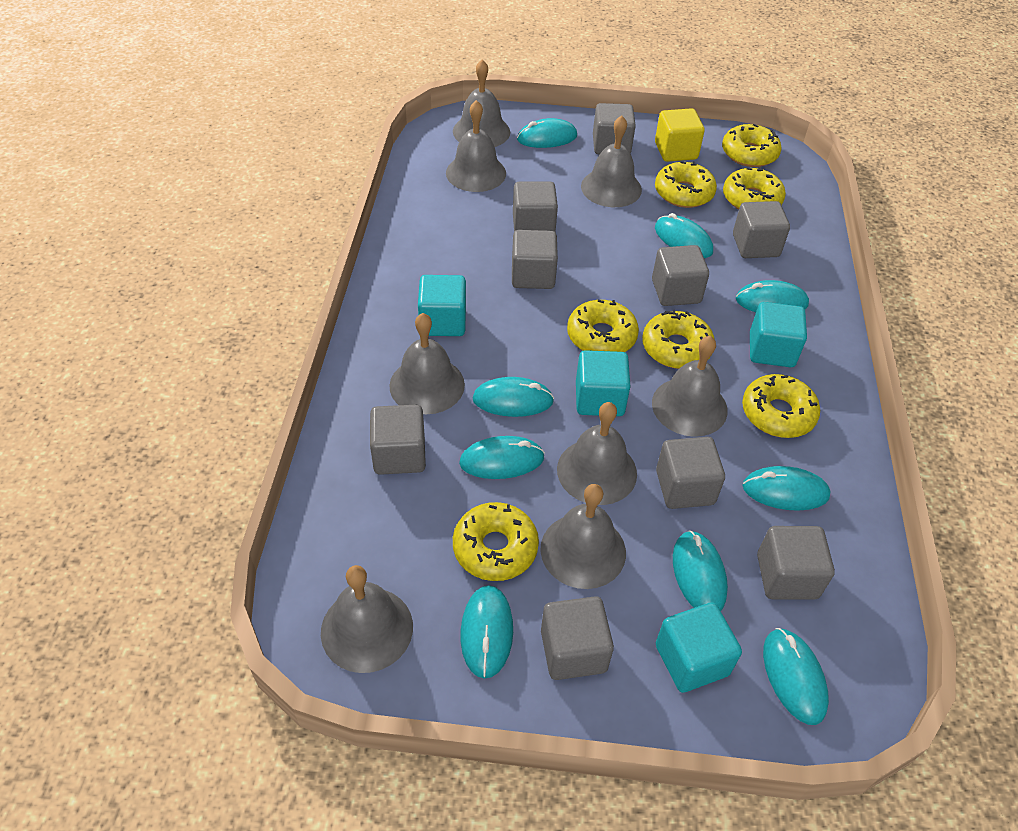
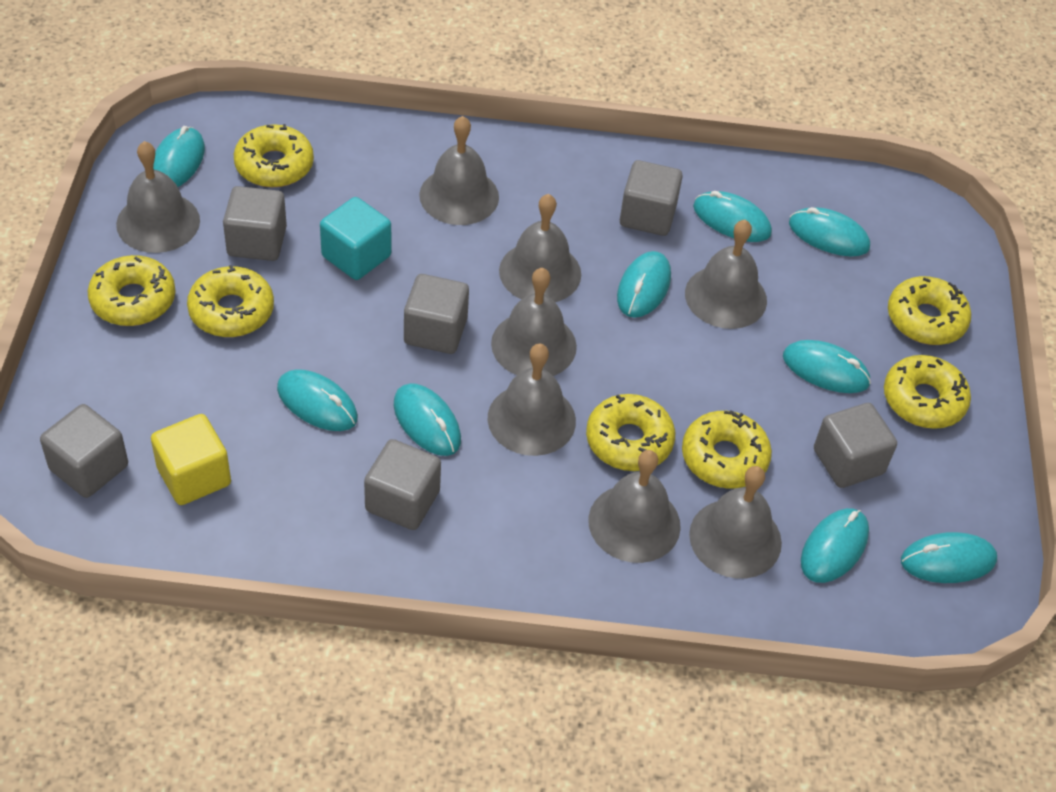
grey cube: [370,405,426,475] [512,230,558,289] [513,181,558,232] [541,596,614,680] [593,103,636,154] [652,245,709,306] [656,437,725,509] [733,201,790,258] [757,526,835,600] = 9 -> [40,404,128,498] [223,186,287,261] [364,439,441,530] [404,274,469,354] [620,160,683,236] [814,403,897,488] = 6
turquoise cube: [418,275,466,336] [576,350,631,416] [656,602,742,693] [750,302,807,367] = 4 -> [320,197,391,280] = 1

